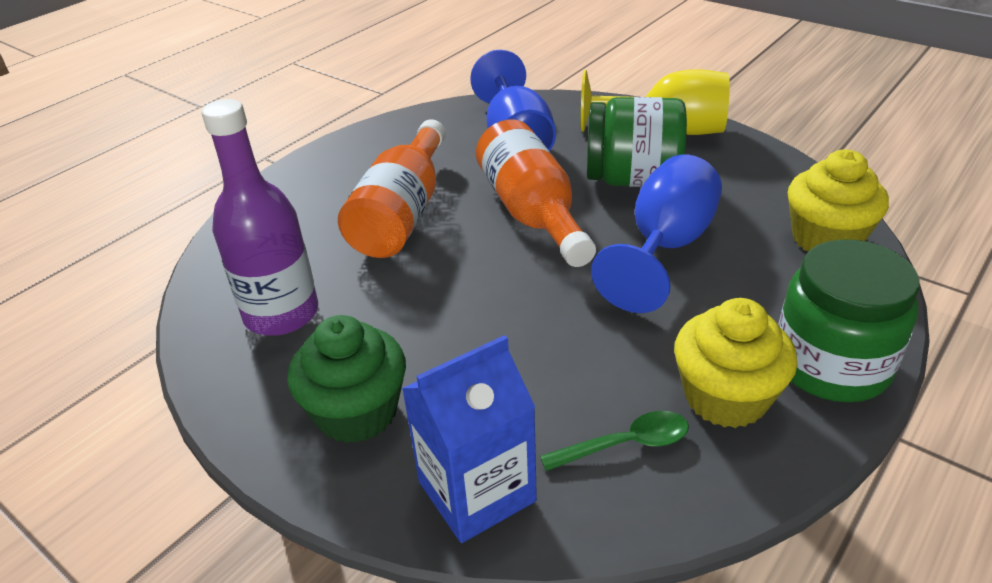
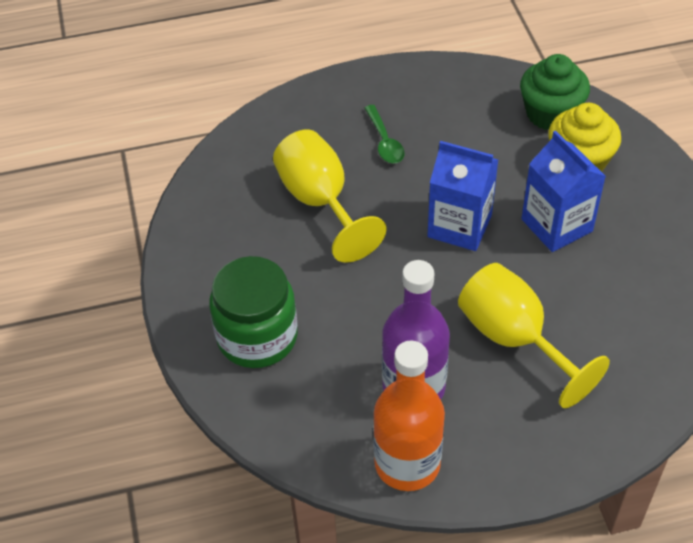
blue carton: [402,335,537,543] = 1 -> [427,141,498,251] [521,131,606,252] = 2
blue goblet: [470,50,556,151] [591,155,722,313] = 2 -> none = 0
green jar: [587,97,687,187] [778,239,920,402] = 2 -> [209,256,298,368] = 1
orange bottle: [338,119,446,258] [476,119,596,267] = 2 -> [373,341,445,491] = 1
yellow cupcake: [674,298,798,428] [788,149,889,251] = 2 -> [548,103,621,172] = 1
yellow goblet: [581,69,730,135] = 1 -> [273,130,386,263] [458,263,610,408] = 2

